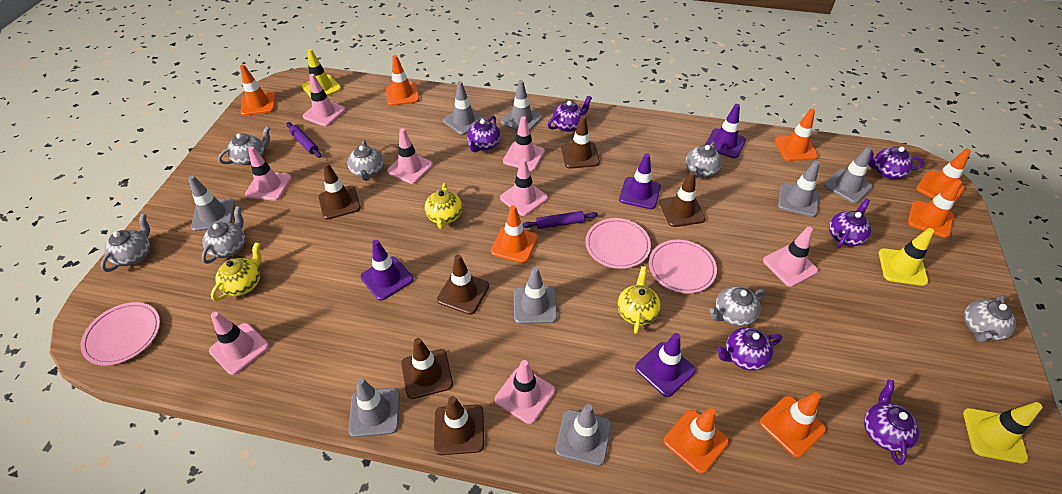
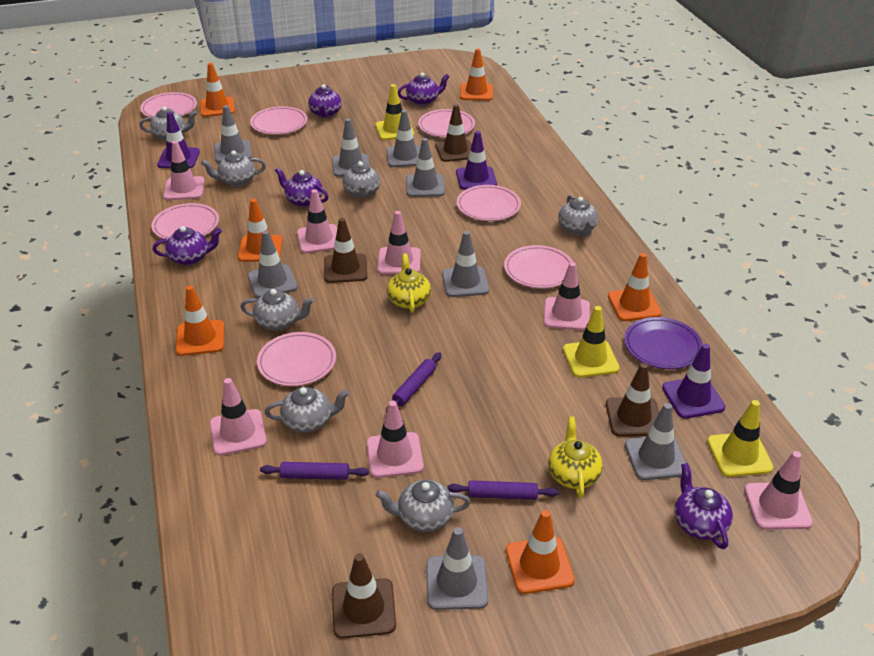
brown traffic cone: [318,163,361,220] [401,338,453,399] [434,396,484,455] [437,254,489,315] [561,115,600,169] [660,171,706,227] = 6 -> [324,218,368,283] [332,553,396,639] [435,104,472,162] [606,363,659,437] = 4
orange traffic cone: [240,65,276,116] [386,55,419,106] [491,205,538,263] [664,408,729,474] [760,392,826,458] [775,108,818,161] [908,179,962,238] [916,149,971,206] = 8 -> [176,285,224,356] [200,63,235,117] [238,199,283,262] [460,48,493,101] [506,510,575,594] [608,253,662,321] = 6
pink plate: [81,302,160,366] [585,218,651,269] [649,240,717,293] = 3 -> [140,92,197,118] [152,203,219,240] [250,106,307,135] [257,332,336,386] [418,109,475,138] [457,185,521,221] [504,245,573,288] = 7
pink traffic cone: [209,312,269,375] [245,146,292,201] [303,74,346,127] [387,128,433,184] [495,360,555,424] [500,158,548,216] [503,116,545,171] [763,227,818,287] = 8 -> [163,141,205,200] [210,378,267,456] [297,189,337,253] [367,401,424,478] [377,211,421,275] [543,262,590,331] [744,451,813,530] = 7
purple plate: none = 0 -> [624,317,703,369] = 1
purple rolling pin: [286,122,322,158] [522,211,598,229] = 2 -> [260,462,369,480] [386,352,442,412] [447,480,559,500] = 3
purple teapot: [467,116,501,152] [548,95,592,132] [717,327,782,371] [829,199,872,248] [864,380,920,465] [868,147,924,179] = 6 -> [152,226,222,265] [275,167,328,207] [308,84,342,118] [398,73,449,106] [674,463,733,549] = 5
purple traffic cone: [360,240,413,301] [619,153,661,209] [635,333,696,397] [705,104,746,158] = 4 -> [157,112,200,168] [456,131,497,190] [662,344,725,419] = 3
yellow teapot: [211,242,262,301] [425,183,462,229] [617,266,661,334] = 3 -> [387,253,431,313] [549,417,603,498] = 2

